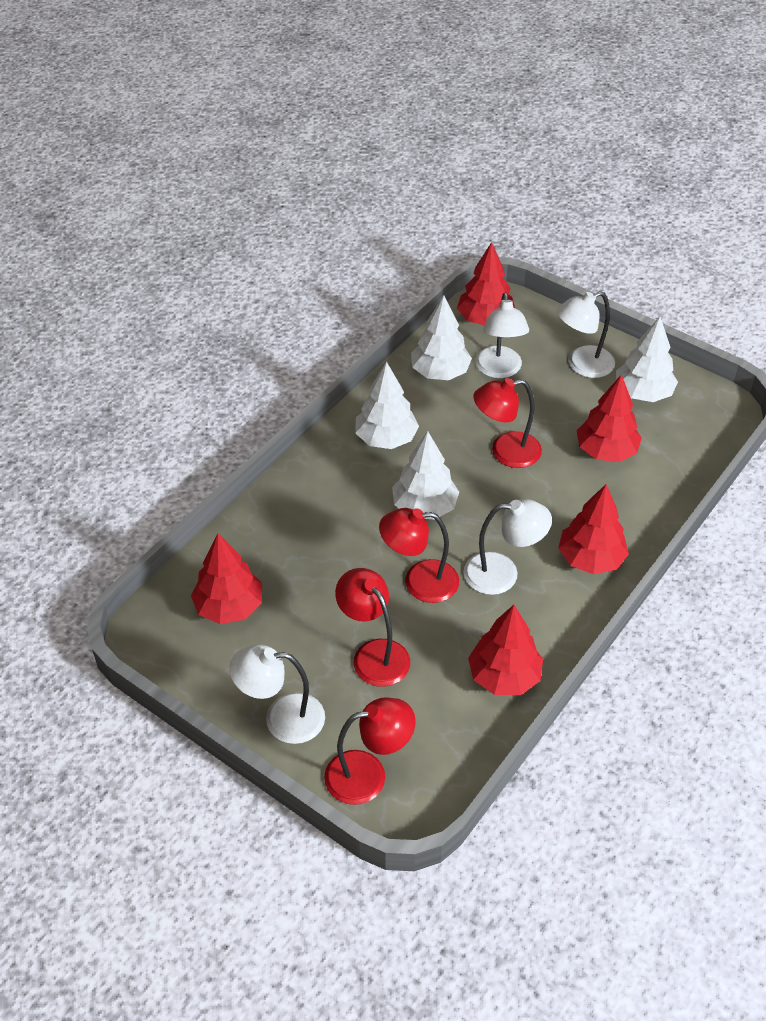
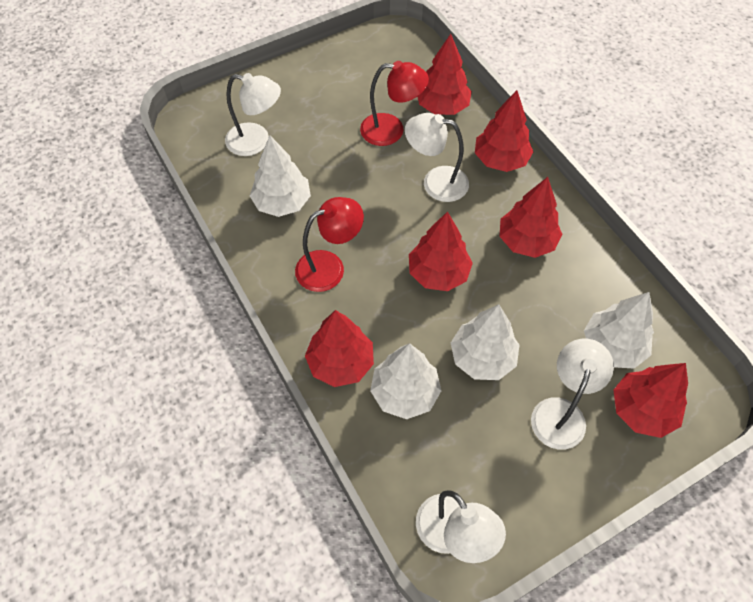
red lamp: [324,697,416,805] [335,568,410,687] [379,508,459,603] [474,378,542,468] = 4 -> [295,197,364,292] [360,61,429,146] = 2
red tree: [191,533,262,624] [457,242,515,326] [468,605,543,695] [558,484,629,574] [577,374,642,462] = 5 -> [305,310,374,387] [409,211,473,291] [417,34,472,115] [475,90,533,172] [499,177,562,258] [614,363,688,438] = 6

